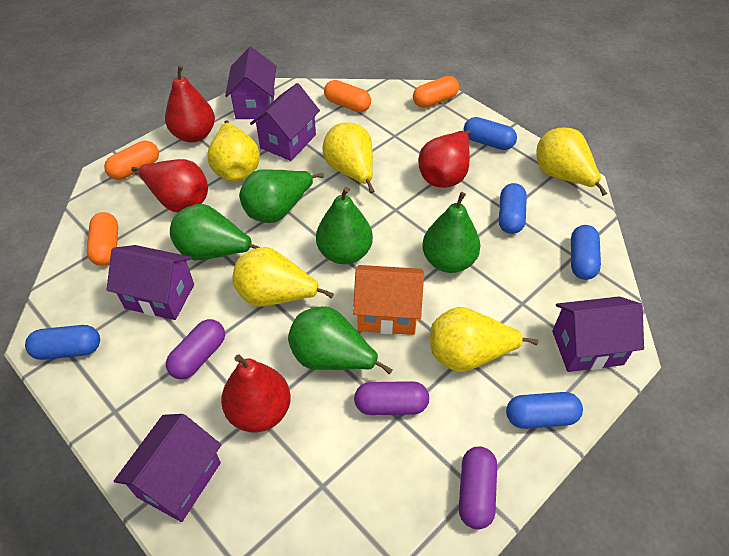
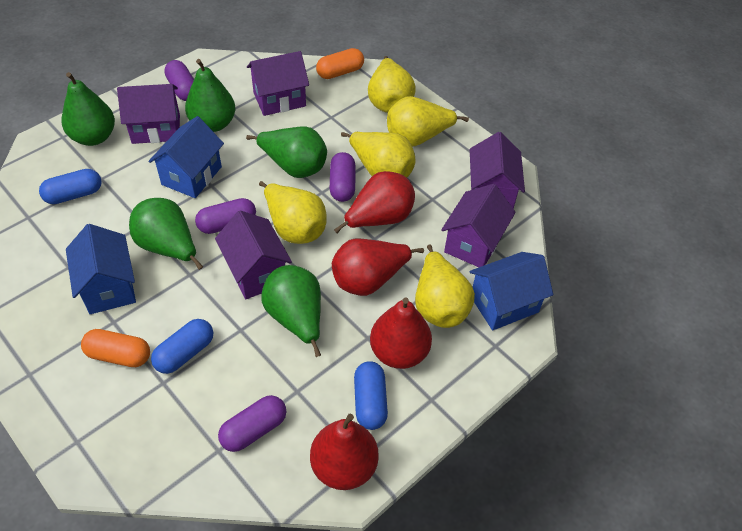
blue capsule: [25,325,100,360] [464,117,517,150] [499,183,527,234] [506,392,583,429] [571,225,601,280] = 5 -> [39,169,101,204] [151,319,213,374] [354,361,388,430] = 3
blue house: none = 0 -> [66,224,136,314] [148,116,224,198] [469,252,553,330] = 3
orange capsule: [87,212,118,266] [104,141,159,180] [324,80,371,112] [413,76,459,108] = 4 -> [81,329,150,367] [316,48,364,79] = 2
orange house: [353,265,424,335] = 1 -> none = 0
purple capsule: [166,319,225,379] [354,381,429,415] [459,446,497,530] = 3 -> [164,60,194,101] [195,198,256,234] [218,395,286,452] [330,152,355,202] = 4

